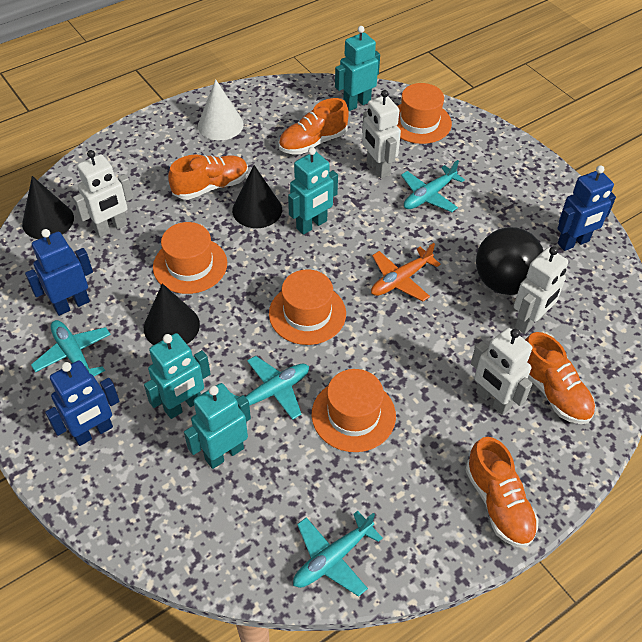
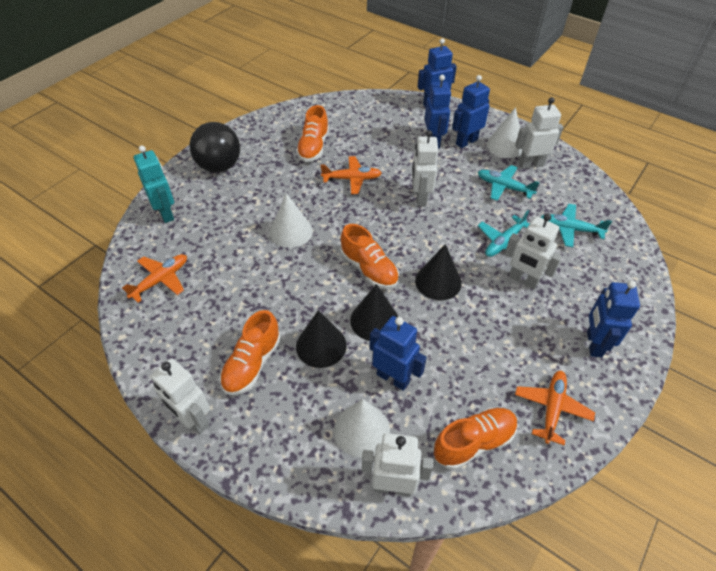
blue robot: [25,229,93,316] [45,360,119,446] [557,165,616,251] = 3 -> [369,316,427,391] [417,38,457,108] [424,75,451,149] [452,75,490,148] [587,280,640,358] = 5
orange hat: [153,222,227,294] [269,269,346,345] [312,369,396,452] [397,83,452,144] = 4 -> none = 0
orange plane: [371,243,441,301] = 1 -> [122,254,187,302] [320,156,382,194] [515,371,595,445] = 3
turquoise plane: [31,320,111,376] [231,356,309,420] [293,511,383,597] [401,160,465,212] = 4 -> [478,165,540,201] [478,210,530,257] [540,204,612,247] = 3
turquoise robot: [144,333,210,419] [184,383,251,469] [288,147,338,235] [335,26,380,111] = 4 -> [134,145,174,223] = 1
white cone: [198,79,244,140] = 1 -> [270,193,313,248] [334,399,390,457] [487,107,522,158] = 3
white robot: [73,150,133,237] [362,90,401,178] [471,328,532,415] [514,246,568,334] = 4 -> [151,358,210,434] [362,433,433,496] [412,130,438,207] [505,214,562,290] [515,97,563,169] = 5

